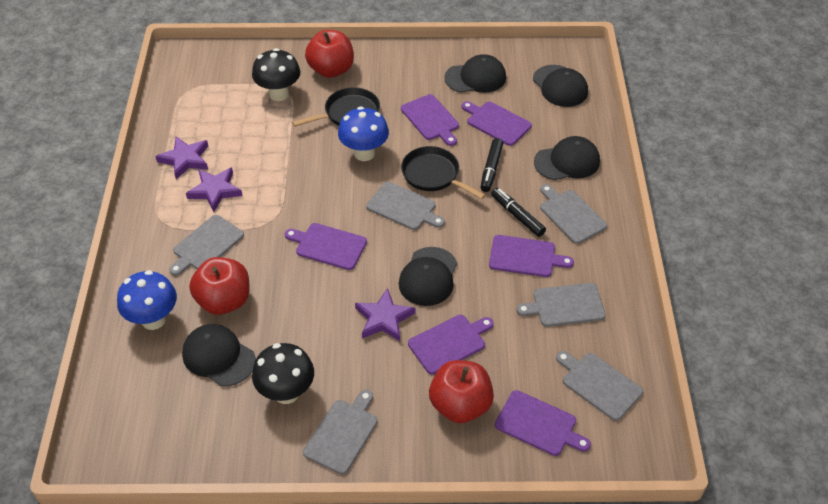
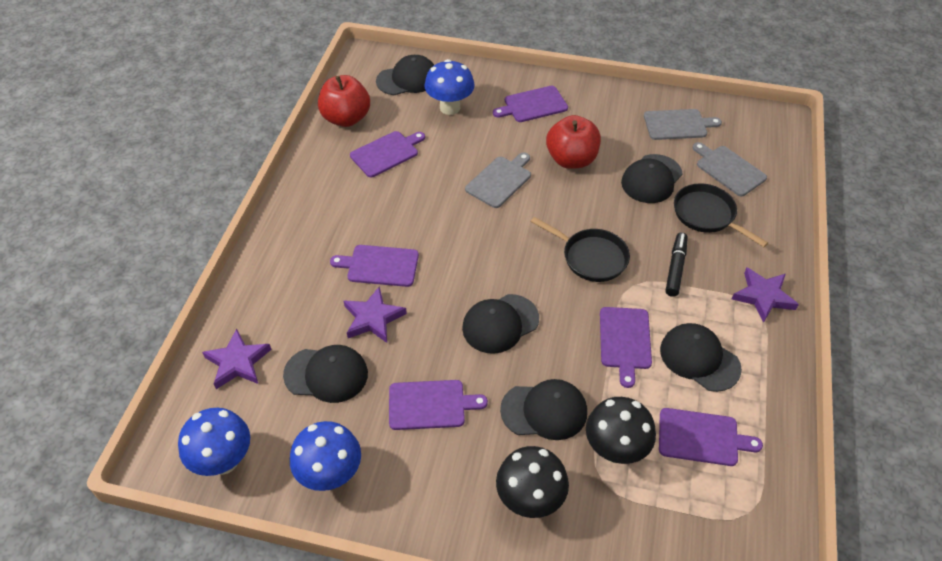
black cap: [182,324,256,386] [399,247,457,306] [444,54,506,93] [533,65,588,107] [534,136,600,180] = 5 -> [283,345,368,403] [376,55,434,95] [462,294,539,354] [500,379,587,440] [621,154,683,203] [660,323,742,392] = 6
black marker: [480,138,503,192] [491,188,546,237] = 2 -> [665,232,688,297] = 1
blue mushroom: [117,270,177,330] [338,106,389,161] = 2 -> [178,408,250,476] [290,421,361,491] [425,59,475,115] = 3
grey cutting board: [169,215,244,276] [303,390,378,475] [366,182,445,230] [516,283,606,327] [540,184,607,244] [556,351,643,421] = 6 -> [465,152,531,208] [644,109,722,140] [693,142,767,196] = 3
red apple: [189,257,250,315] [305,30,354,78] [429,360,494,423] = 3 -> [318,75,370,127] [546,115,601,169] = 2

